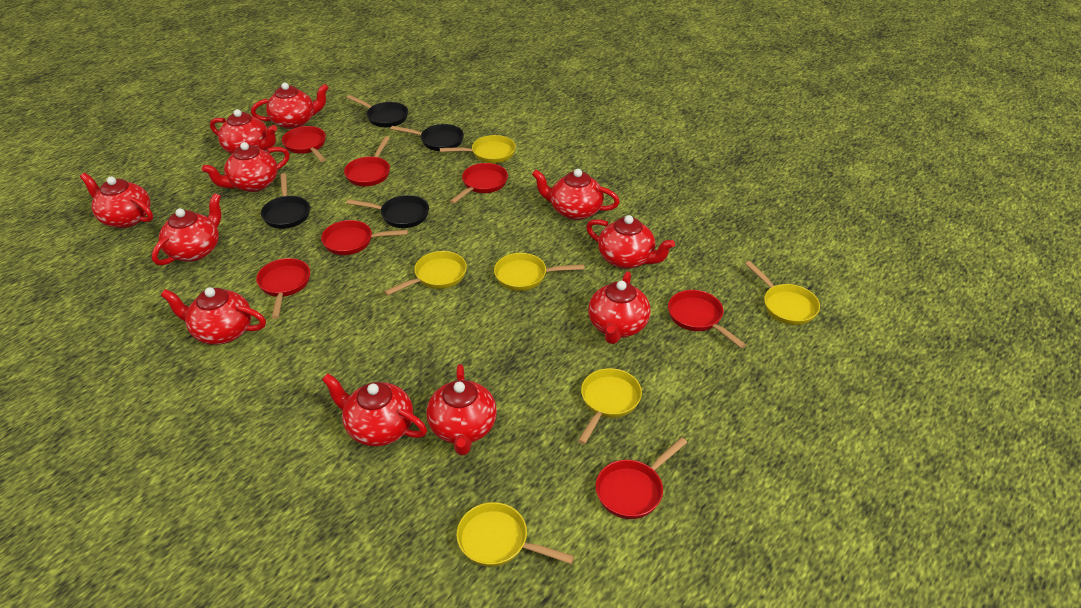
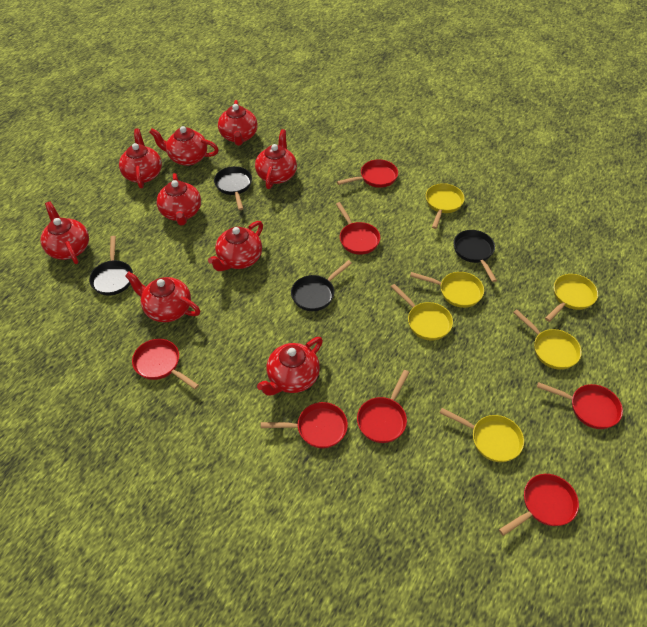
red teapot: [80,173,153,228] [152,193,221,265] [161,287,266,345] [202,142,290,192] [210,109,277,154] [251,82,329,129] [322,373,427,447] [426,364,497,455] [532,169,620,220] [586,215,675,269] [588,271,651,344] = 11 -> [41,201,89,264] [119,128,162,188] [125,272,200,322] [149,126,219,166] [157,173,201,226] [208,221,263,271] [218,100,258,146] [255,129,297,189] [257,337,323,396] = 9

